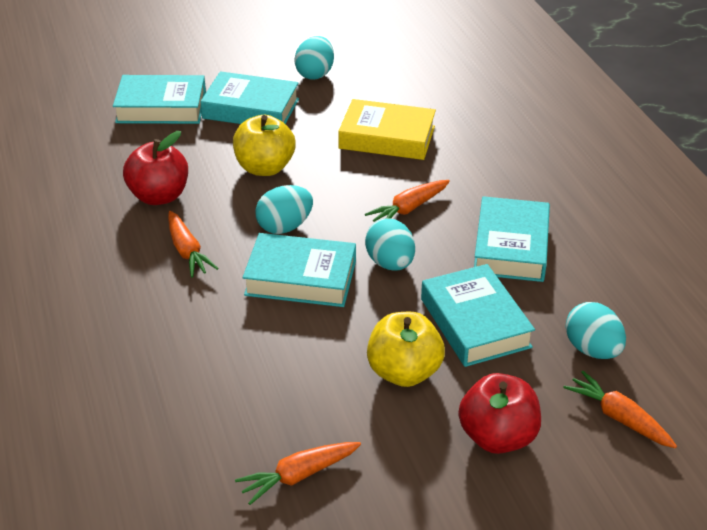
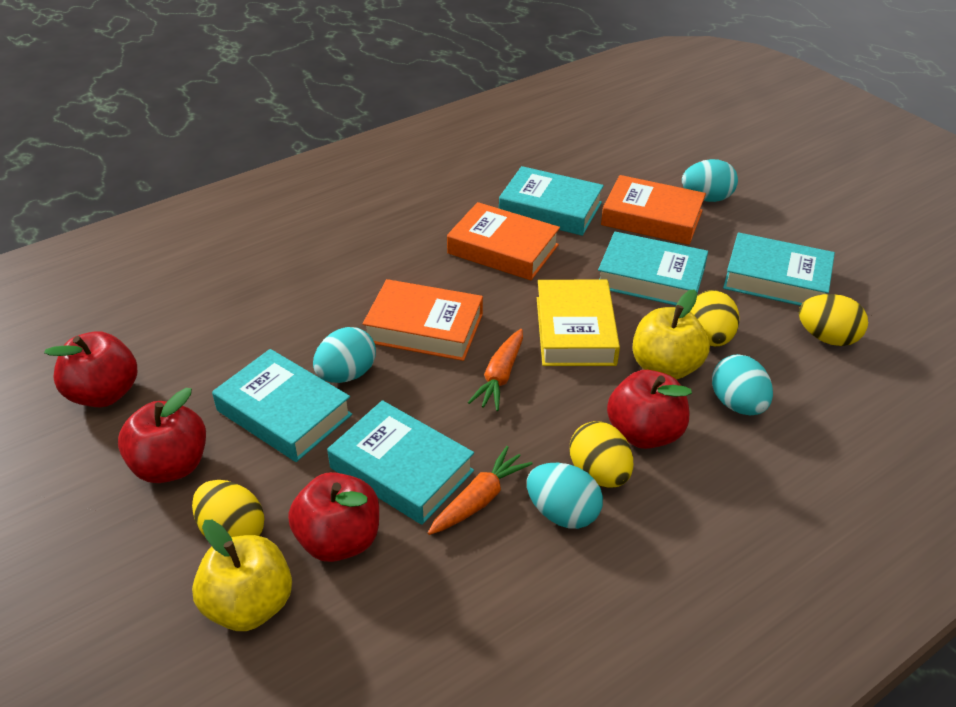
orange book: none = 0 -> [363,279,483,361] [447,202,560,280] [601,175,706,245] = 3
orange carrot: [168,211,219,277] [235,442,361,505] [365,180,450,222] [563,371,677,448] = 4 -> [428,446,533,535] [468,329,523,411] = 2
red apple: [123,131,188,205] [459,373,541,454] = 2 -> [44,332,137,407] [118,388,206,483] [288,472,379,562] [607,370,692,449] = 4
yellow egg: none = 0 -> [192,480,265,537] [570,421,633,488] [690,290,739,346] [799,294,868,346] = 4

